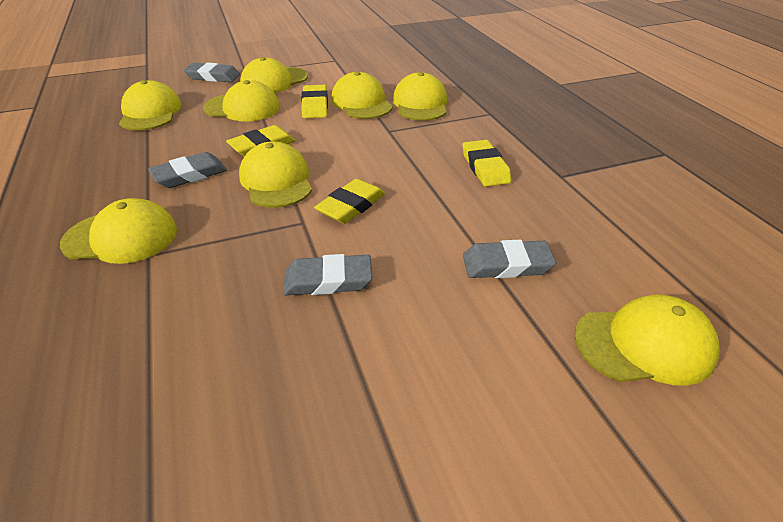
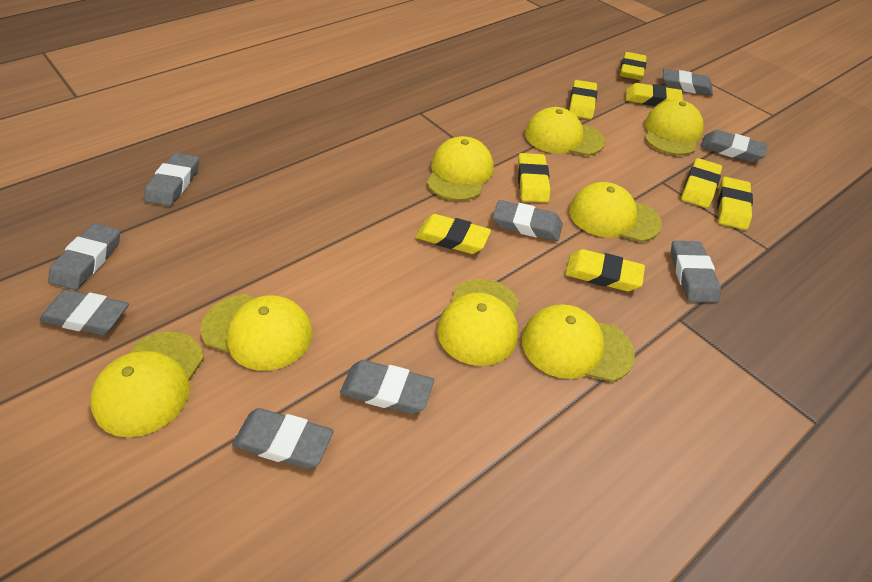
grey eraser: [148,152,227,188] [184,62,240,82] [283,254,373,295] [463,240,556,278] = 4 -> [40,289,129,335] [48,223,120,290] [144,153,199,206] [232,408,334,469] [340,360,434,414] [493,200,563,241] [663,69,713,96] [671,241,721,303] [701,130,767,162] = 9
yellow eraser: [226,125,296,157] [301,85,328,118] [314,179,385,224] [463,140,511,187] = 4 -> [415,214,491,254] [518,153,550,203] [565,249,645,291] [569,80,597,119] [620,52,647,80] [626,83,683,106] [681,158,722,208] [717,177,753,230] = 8

